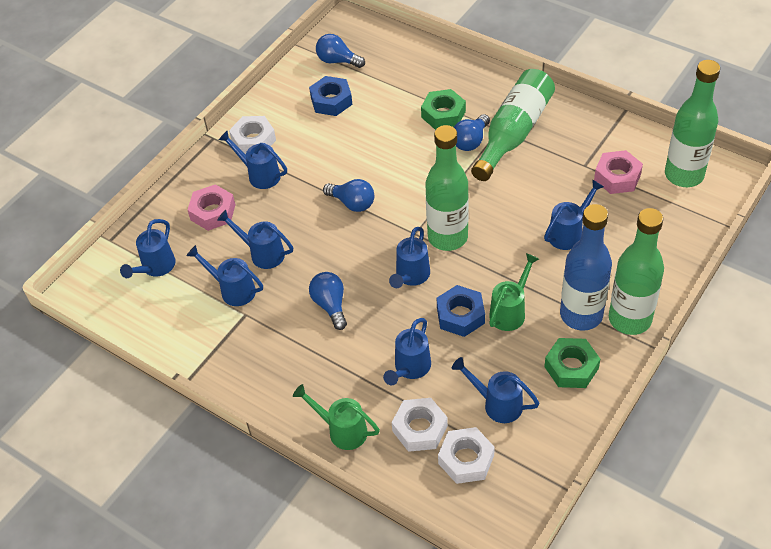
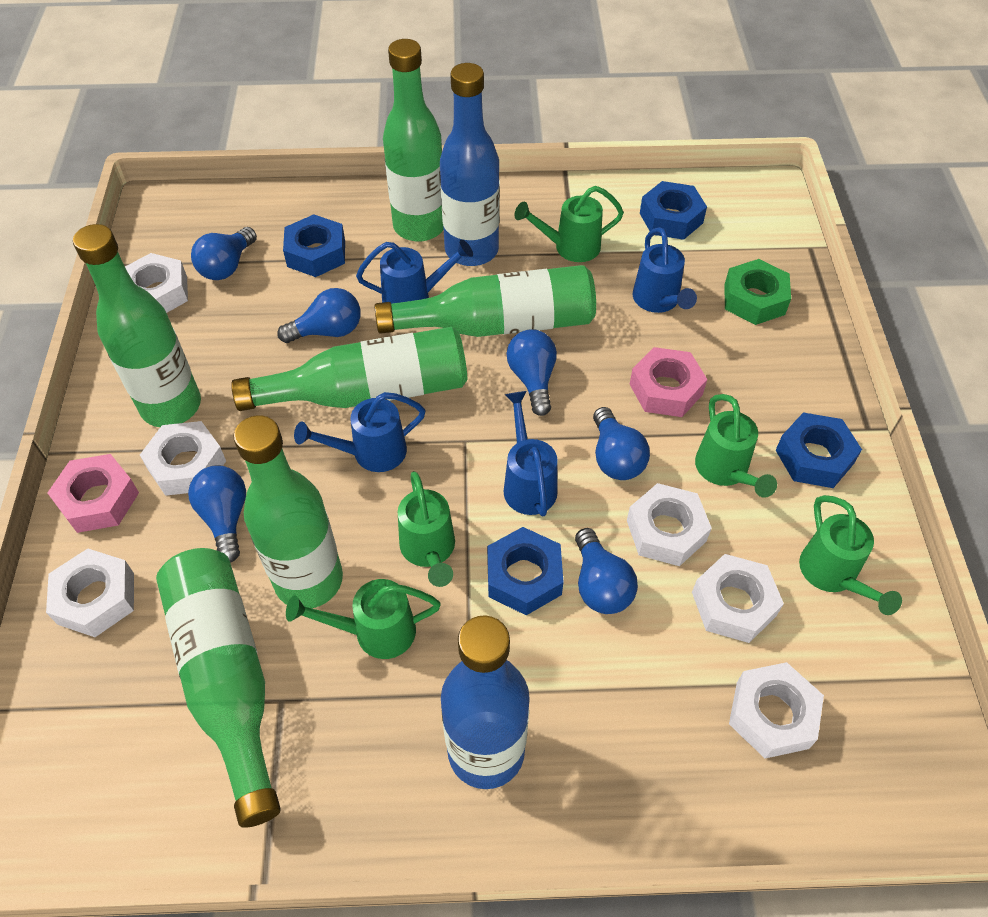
blue bottle: [560,204,612,331] = 1 -> [440,63,500,266] [441,616,530,789] = 2
blue light bulb: [309,272,347,330] [316,34,365,68] [323,179,374,212] [454,114,490,151] = 4 -> [188,466,246,563] [191,227,257,280] [277,288,361,343] [506,329,557,416] [575,528,638,614] [593,407,650,480] = 6
blue nut: [309,76,352,116] [437,285,485,337] = 2 -> [283,214,345,277] [487,527,564,615] [640,181,707,240] [776,412,862,488] = 4
blue watering can: [120,219,176,278] [187,245,263,306] [217,210,293,269] [218,131,287,189] [383,318,431,385] [389,227,430,288] [452,357,540,423] [544,179,604,250] = 8 -> [294,392,426,472] [356,240,473,304] [503,391,558,516] [633,227,697,313] = 4
green bottle: [425,125,469,251] [471,69,555,181] [609,208,664,335] [665,60,720,187] = 4 -> [73,224,201,427] [156,548,281,828] [231,327,467,411] [233,415,343,608] [375,265,596,337] [383,39,444,242] = 6
green nut: [421,89,466,130] [544,338,600,388] = 2 -> [724,259,791,325] = 1
green watering can: [293,384,380,450] [489,253,539,331] = 2 -> [286,579,441,659] [398,471,455,587] [514,186,624,262] [695,394,777,498] [799,495,902,615] = 5
white nut: [229,116,276,155] [392,398,448,452] [438,427,495,484] = 3 -> [46,548,134,637] [125,253,188,313] [140,421,226,496] [627,483,712,566] [692,554,784,643] [729,662,824,759] = 6

